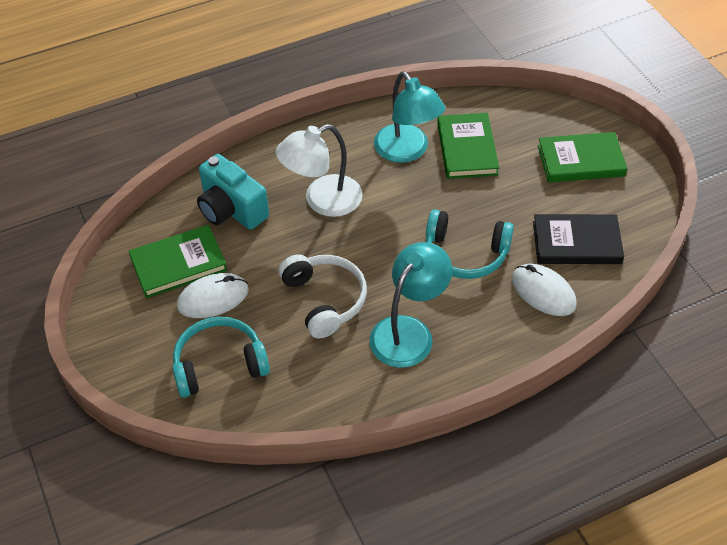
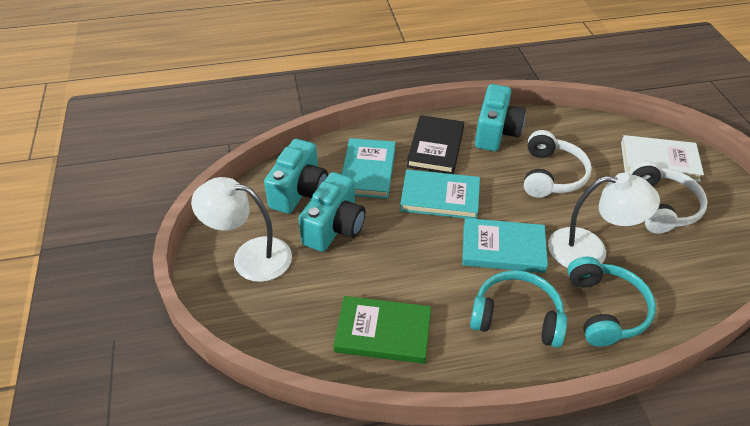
green book: [129,225,227,298] [437,113,499,179] [538,132,628,183] = 3 -> [333,296,431,364] = 1
turquoise book: none = 0 -> [342,138,396,199] [400,170,480,219] [462,218,548,273] = 3
turquoise camera: [197,154,269,230] = 1 -> [264,139,328,214] [298,172,365,252] [475,84,526,151] = 3
turquoise lamp: [369,242,452,368] [374,71,445,163] = 2 -> none = 0
white book: none = 0 -> [621,135,704,182] = 1
white headphones: [279,254,367,339] = 1 -> [524,130,592,198] [629,160,708,234] = 2
white lamp: [276,124,363,217] = 1 -> [191,177,292,282] [548,173,660,268] = 2
white mouse: [177,273,249,318] [512,264,577,316] = 2 -> none = 0

